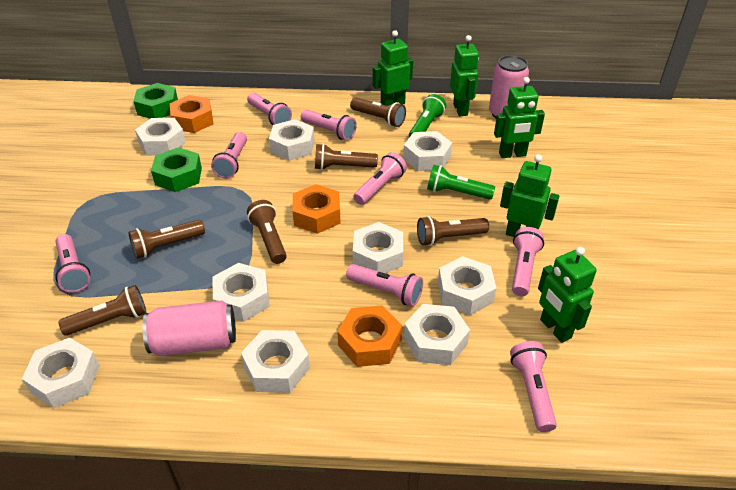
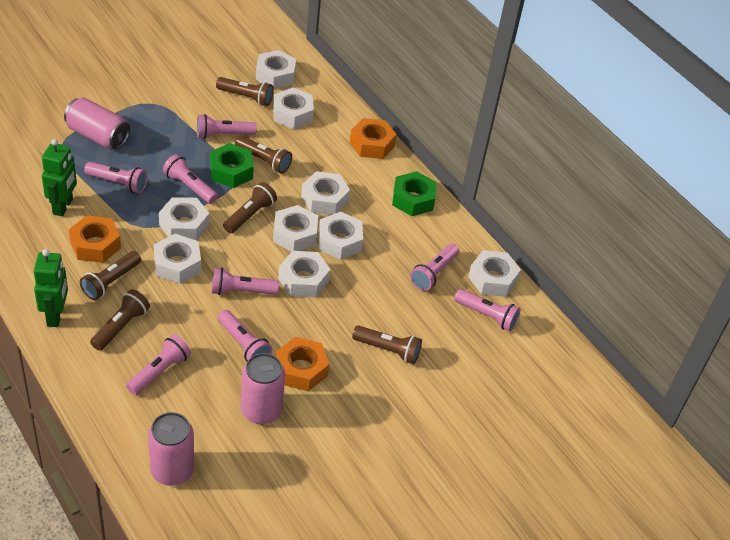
green flashlight: [409,94,446,137] [427,165,495,200] = 2 -> none = 0
green robot: [373,30,413,106] [450,35,479,116] [494,77,545,158] [500,154,559,237] [538,247,597,343] = 5 -> [33,249,68,327] [42,139,77,216] = 2
pink can: [142,300,236,356] [489,55,529,118] = 2 -> [64,97,130,149] [148,412,194,486] [241,353,285,424] = 3

